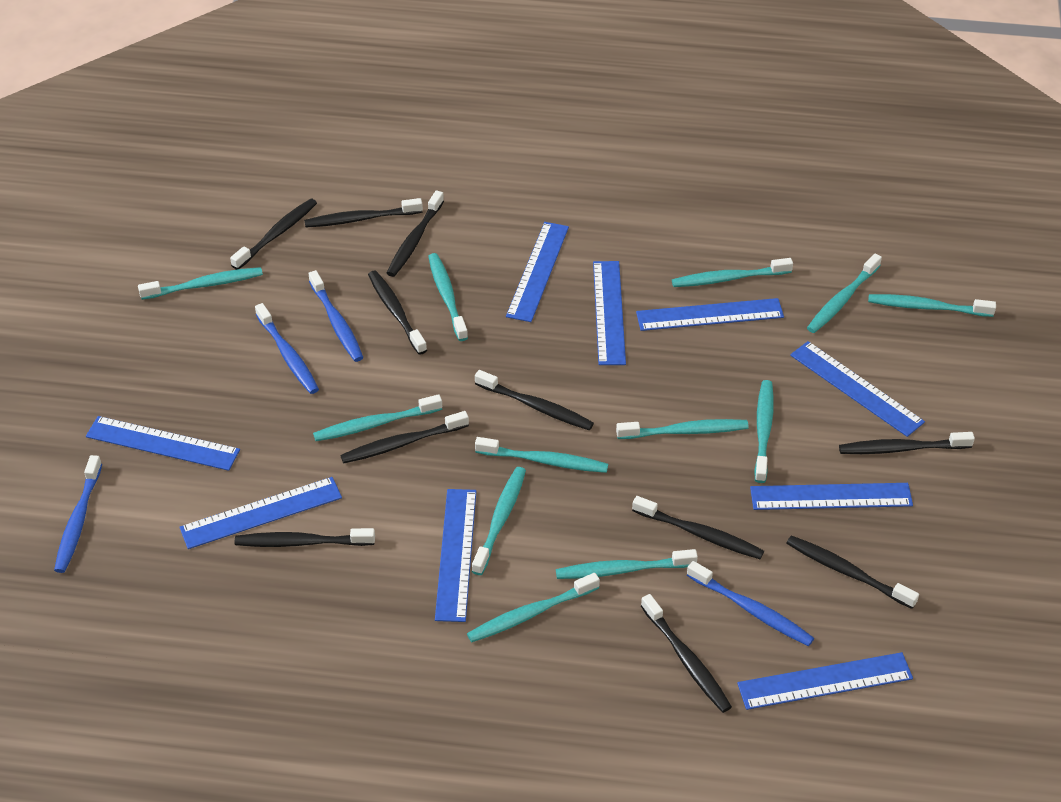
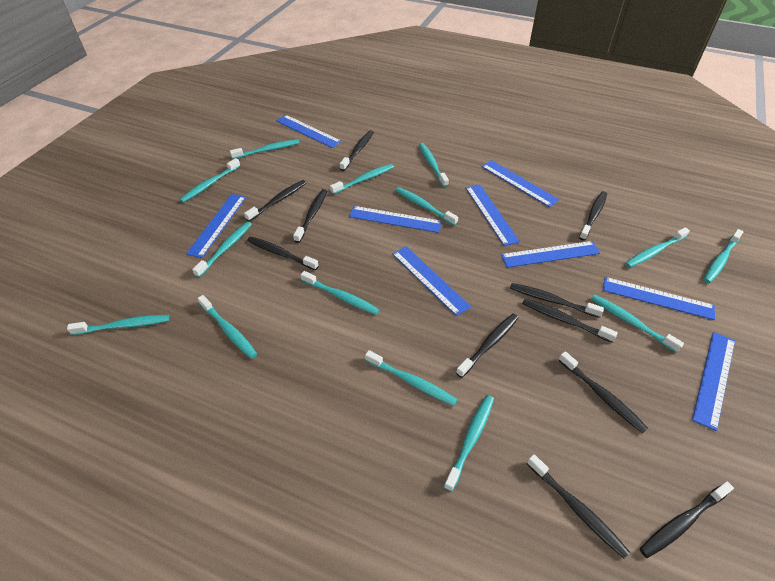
blue toothbrush: [54,455,102,573] [255,303,319,394] [308,270,364,362] [687,561,814,646] = 4 -> none = 0
turquoise toothbrush: [138,267,263,300] [313,394,442,441] [428,253,468,341] [467,573,600,642] [472,467,526,575] [475,437,608,473] [556,549,698,579] [616,419,749,439] [672,258,793,287] [754,380,774,483] [807,254,882,333] [868,294,996,317] = 12 -> [67,315,169,335] [180,158,240,202] [192,222,252,277] [198,295,257,359] [230,139,300,159] [301,271,379,315] [330,164,394,195] [365,350,458,406] [395,187,458,226] [419,143,449,187] [444,395,494,492] [591,295,684,353] [625,227,690,268] [703,229,744,283] = 14

